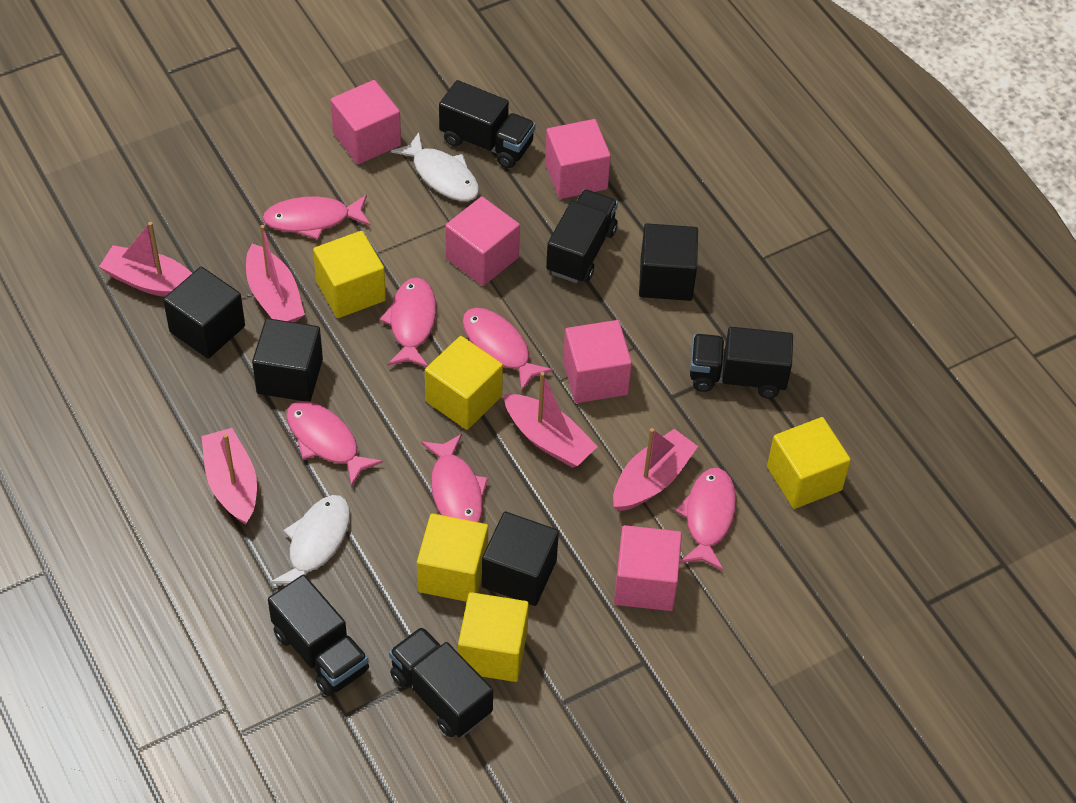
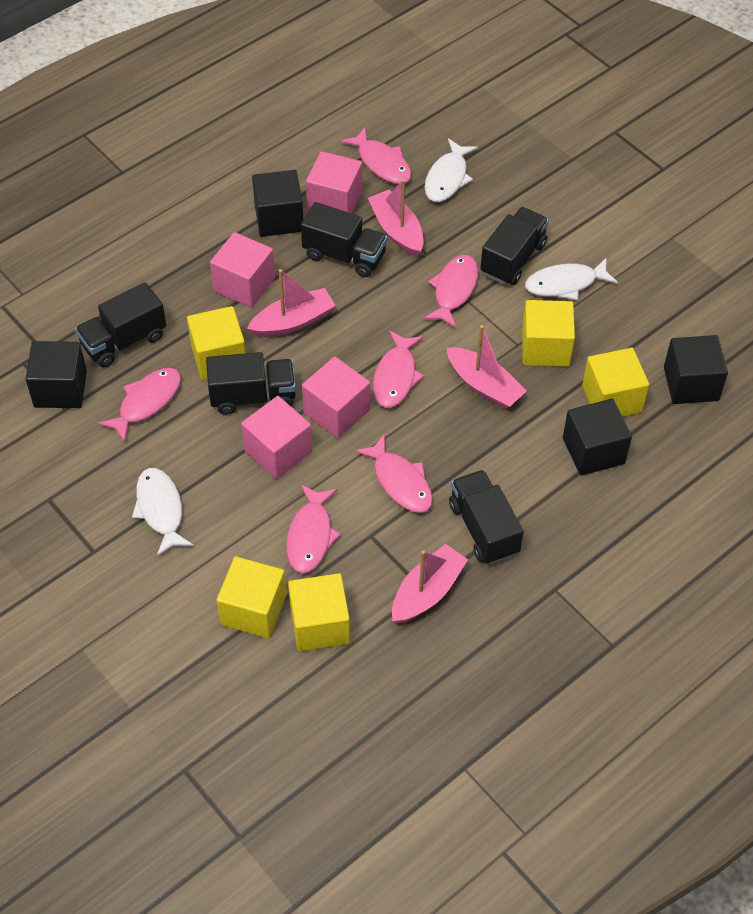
pink boat: [99,222,192,297] [201,428,257,525] [246,225,305,322] [504,372,598,468] [613,428,698,511] = 5 -> [247,269,336,337] [368,179,424,257] [392,544,468,623] [447,325,527,409] = 4
pink cube: [331,80,401,164] [445,196,520,286] [545,119,611,199] [563,320,632,403] [614,525,682,611] = 5 -> [210,232,275,308] [241,396,312,479] [302,357,370,438] [306,151,362,214] = 4
white fish: [269,495,350,584] [391,132,479,201] = 2 -> [132,468,194,556] [425,139,478,202] [525,258,618,301] = 3

